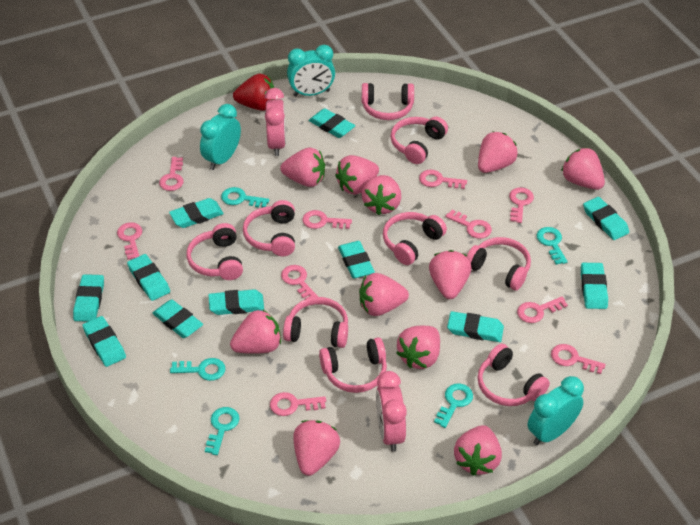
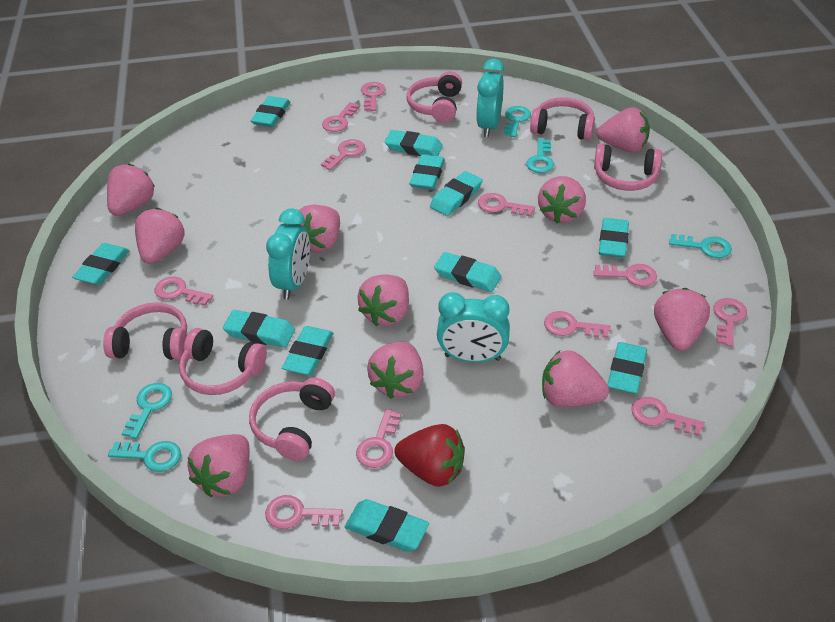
pink clock: [265,88,286,156] [376,371,407,452] = 2 -> none = 0
pink headphones: [186,223,243,280] [243,200,295,256] [283,297,348,348] [319,337,387,393] [362,83,414,120] [383,212,447,265] [391,117,448,164] [466,237,531,290] [477,344,550,406] = 9 -> [103,302,187,360] [179,328,267,395] [249,378,335,461] [407,71,462,123] [530,97,595,140] [594,144,662,191] = 6
pink key: [117,222,142,260] [159,157,184,191] [270,392,326,416] [281,265,318,299] [302,210,352,229] [419,169,467,189] [445,210,492,239] [509,187,534,223] [517,296,568,323] [551,344,606,374] = 10 -> [155,277,213,306] [265,495,343,529] [321,139,365,170] [322,102,360,132] [356,409,401,468] [361,82,386,111] [478,193,535,216] [544,311,611,338] [594,264,657,287] [631,397,705,436] [713,298,747,346] = 11
pink strawberry: [230,309,281,354] [280,148,325,187] [293,420,340,476] [335,155,379,195] [359,273,409,316] [361,175,401,215] [397,326,440,369] [429,250,471,299] [454,425,502,476] [478,131,518,173] [561,148,605,190] = 11 -> [107,164,155,216] [135,208,185,264] [188,434,250,497] [298,205,340,253] [357,274,409,326] [367,342,423,399] [538,176,586,223] [542,350,609,407] [597,107,650,152] [654,288,710,351] = 10

